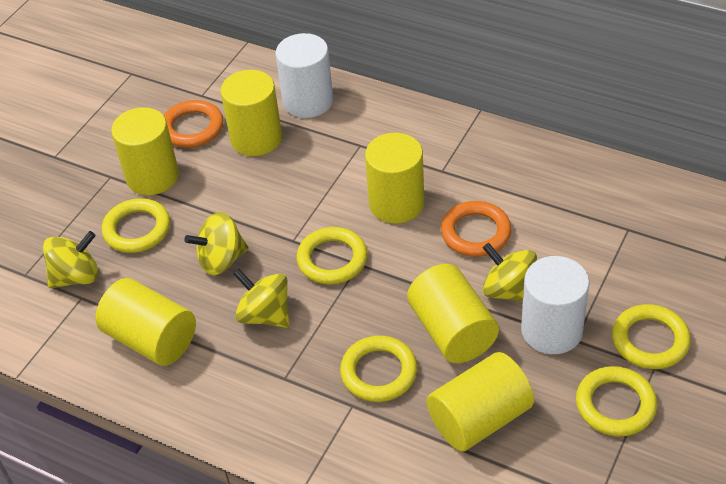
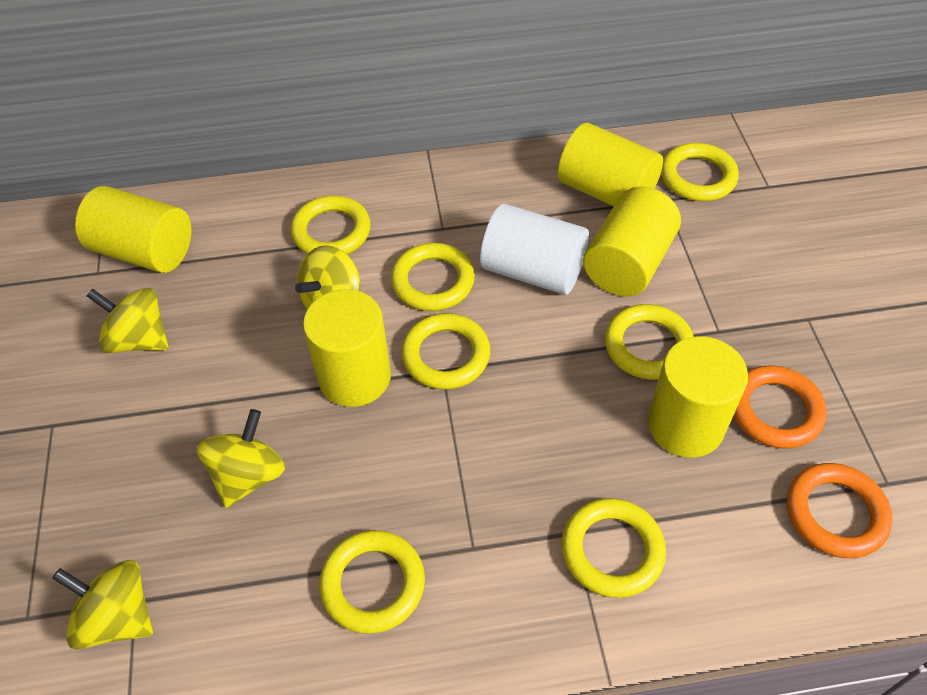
white cylinder: [276,33,333,118] [521,256,589,354] = 2 -> [480,204,589,295] = 1
yellow cylinder: [95,278,196,366] [111,107,179,195] [221,70,282,156] [365,133,424,224] [407,264,499,363] [427,352,534,452] = 6 -> [75,186,191,273] [303,289,391,407] [558,123,663,207] [583,187,681,297] [648,337,748,458] = 5
yellow ring: [102,198,170,253] [297,227,368,284] [340,336,417,402] [576,366,657,436] [612,304,691,369] = 5 -> [290,195,371,254] [319,530,425,634] [391,243,475,311] [401,313,491,390] [562,498,666,598] [605,304,694,380] [661,143,739,201] = 7

